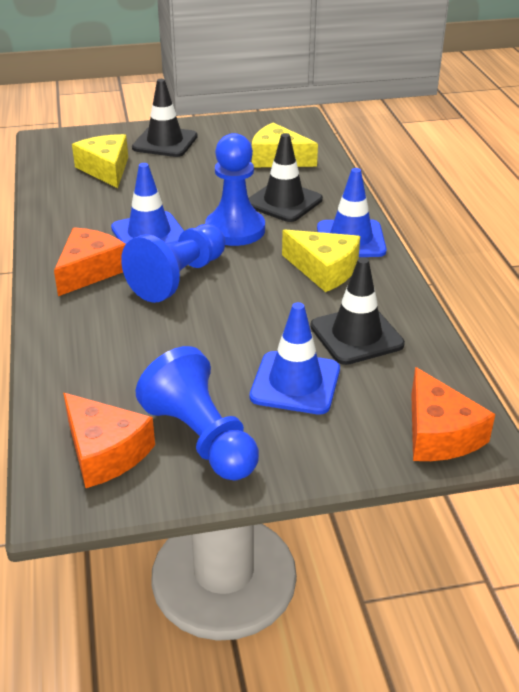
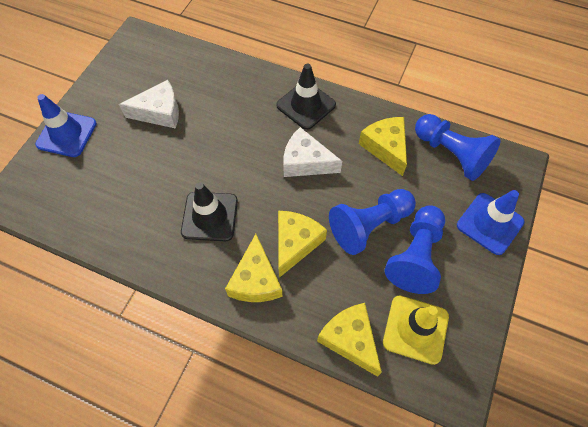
black traffic cone: [132,79,198,157] [249,133,323,222] [310,257,405,365] = 3 -> [181,182,238,241] [276,64,336,130] = 2
blue traffic cone: [111,163,184,244] [250,302,340,415] [317,168,387,257] = 3 -> [35,94,97,157] [457,190,525,255] = 2
orange cheese: [54,227,126,296] [63,393,155,488] [411,367,495,461] = 3 -> none = 0
white cheese: none = 0 -> [119,80,179,129] [283,127,342,177] = 2
yellow cheese: [72,134,128,188] [252,123,318,167] [282,230,360,292] = 3 -> [225,234,283,302] [278,211,327,278] [317,303,382,377] [359,117,407,176] = 4
yellow traffic cone: none = 0 -> [383,296,449,365] = 1

